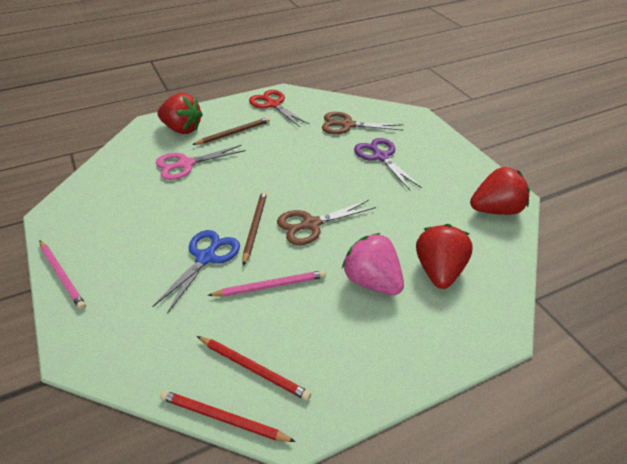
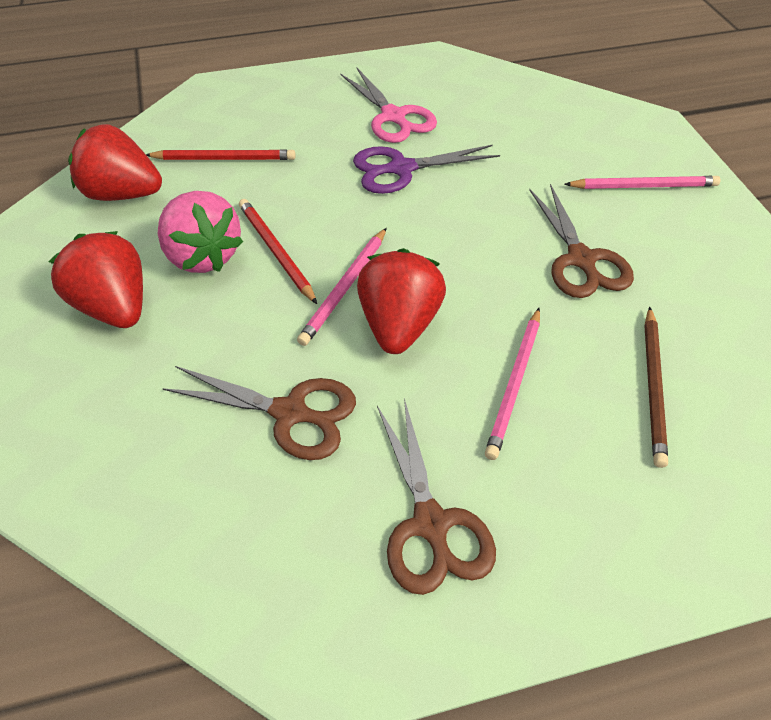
blue scissors: [152,230,240,314] = 1 -> none = 0
brown pencil: [192,117,270,145] [243,191,267,266] = 2 -> [644,307,668,468] = 1
brown scissors: [277,200,376,245] [322,112,404,134] = 2 -> [162,366,356,460] [377,398,496,595] [529,184,634,298] = 3
pink pencil: [40,241,86,310] [207,270,326,297] = 2 -> [297,228,387,346] [485,308,540,460] [564,176,720,189] = 3
red scissors: [249,90,310,127] = 1 -> none = 0

